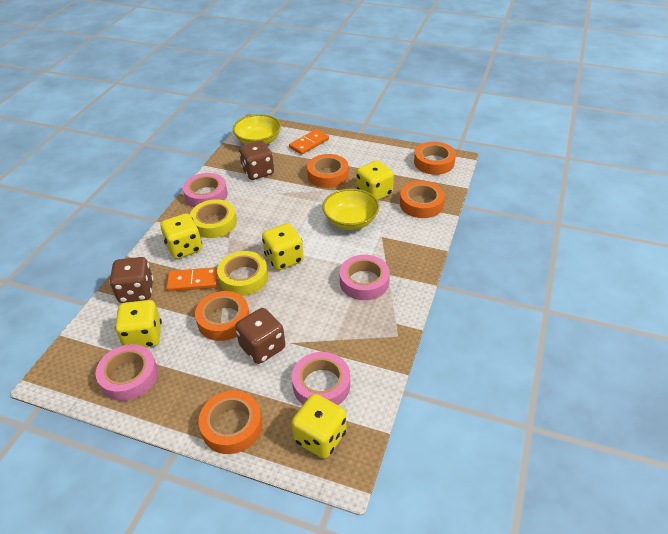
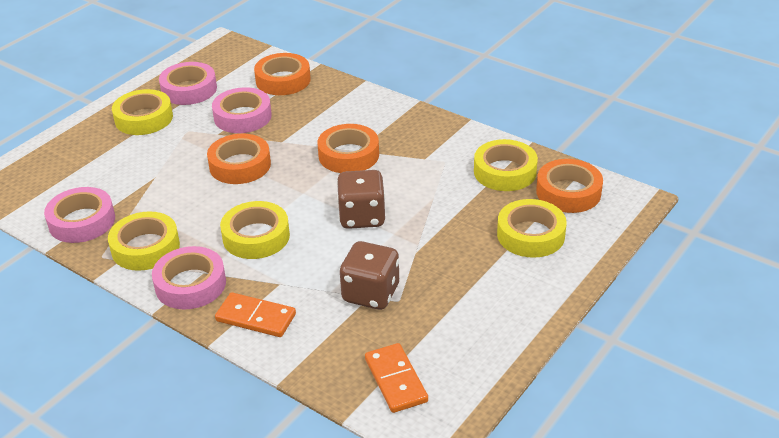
brown dice: [109,257,153,303] [235,308,285,364] [239,141,274,180] = 3 -> [337,170,385,229] [340,241,399,310] = 2
orange tape: [195,291,249,341] [199,391,263,454] [307,154,348,188] [400,181,445,218] [414,142,456,175] = 5 -> [207,134,271,184] [254,53,311,95] [317,124,379,173] [536,159,603,213] = 4
yellow bowl: [233,114,281,145] [322,189,379,230] = 2 -> none = 0
yellow dice: [115,300,162,347] [161,213,202,259] [262,223,304,270] [291,394,347,458] [356,160,394,200] = 5 -> none = 0
yellow tape: [190,199,237,238] [217,251,268,296] = 2 -> [108,211,180,271] [112,89,173,135] [220,201,290,259] [474,139,538,191] [497,199,567,258] = 5

